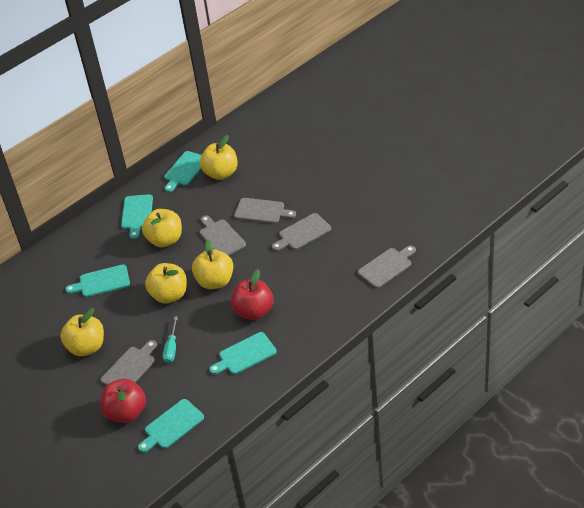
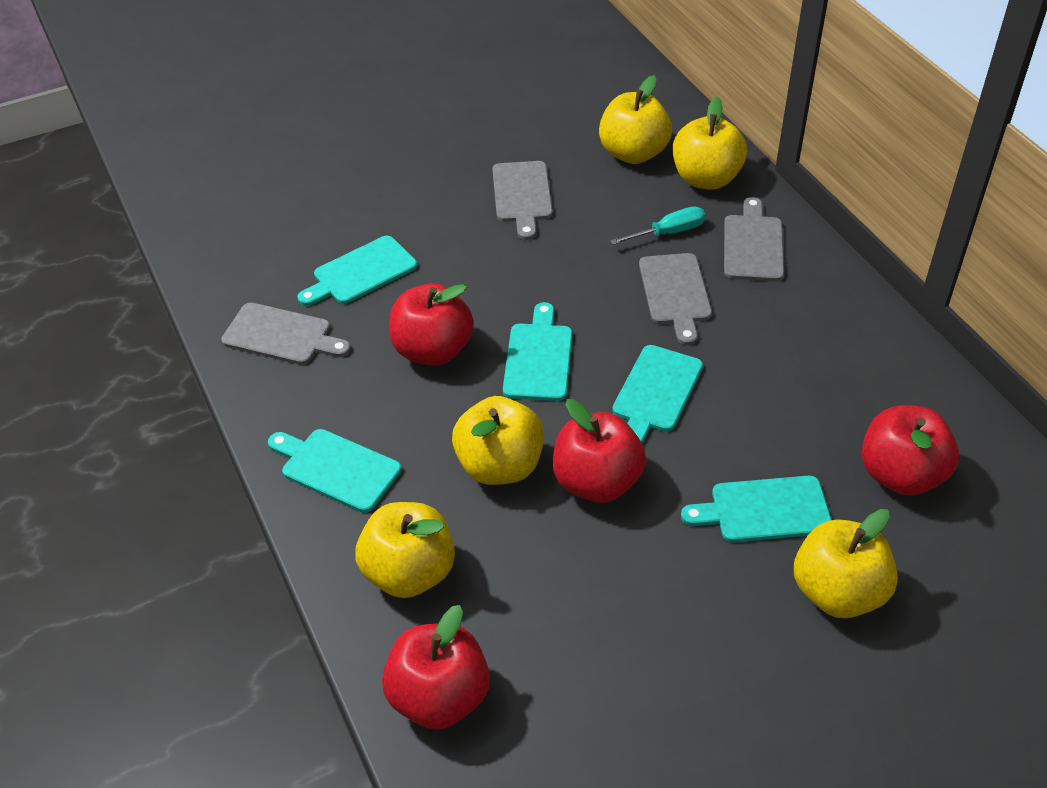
grey cutting board: [100,340,157,386] [200,216,246,256] [234,198,296,224] [272,213,331,251] [358,245,416,288] = 5 -> [221,303,351,365] [492,161,553,240] [639,253,712,345] [724,197,784,281] = 4
red apple: [100,379,146,423] [231,269,274,320] = 2 -> [382,605,490,730] [389,283,474,366] [553,399,646,503] [861,405,959,496] = 4

